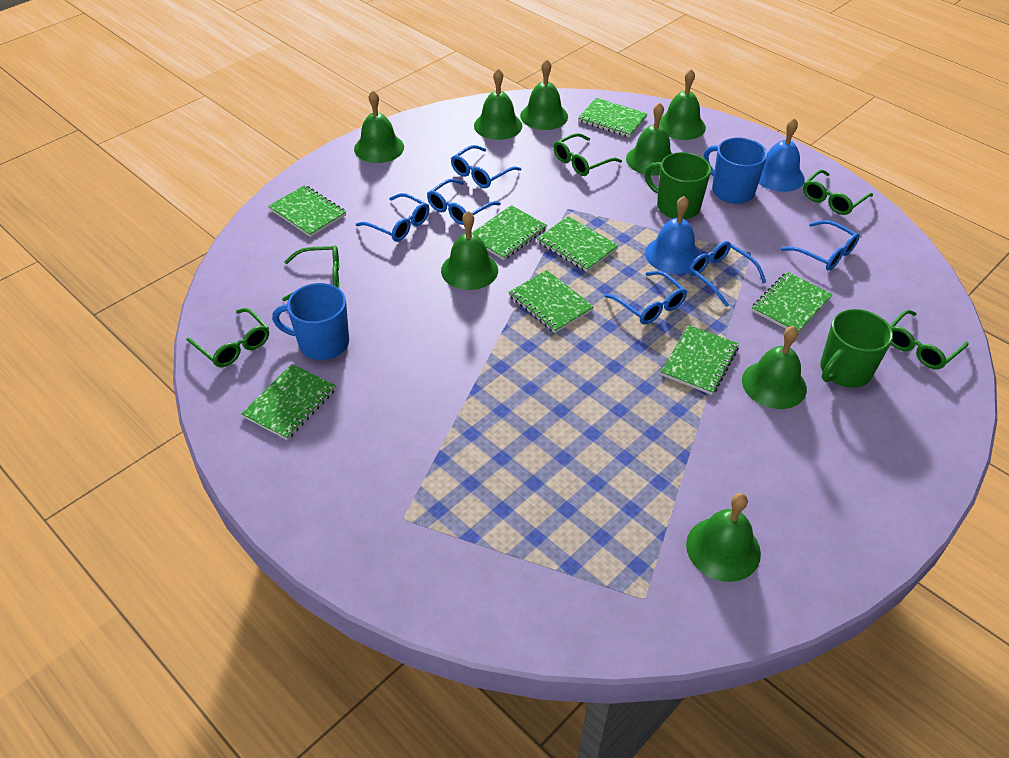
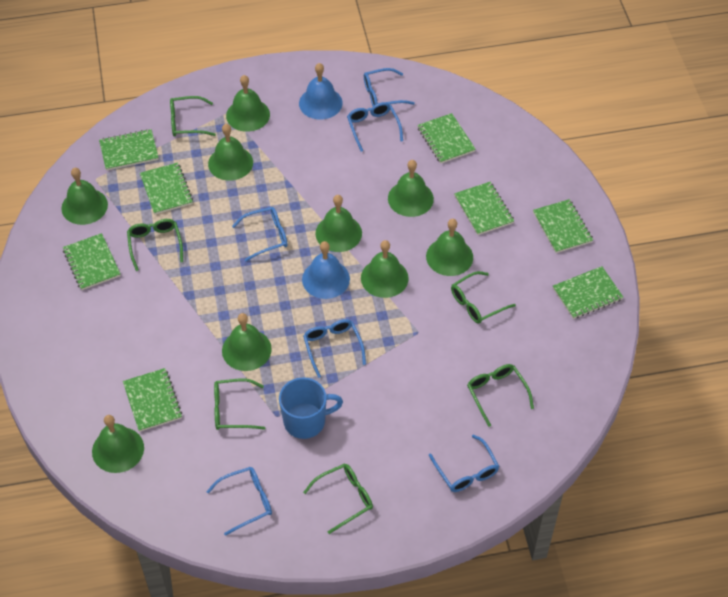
blue mug: [272,283,349,360] [703,138,767,204] = 2 -> [279,377,343,439] = 1
green bell: [354,90,404,163] [441,211,498,290] [474,68,522,140] [520,59,568,130] [626,102,672,176] [659,69,706,140] [686,493,761,582] [742,326,807,409] = 8 -> [61,168,108,225] [92,415,144,473] [208,124,253,181] [222,313,272,371] [226,75,270,132] [315,195,362,252] [361,240,409,298] [388,160,434,217] [426,219,473,276] = 9
green glasses: [186,308,269,367] [282,245,339,301] [554,133,622,176] [803,170,873,215] [890,310,969,369] = 5 -> [127,219,183,271] [170,96,216,137] [214,379,265,430] [303,463,373,534] [451,271,516,324] [467,364,534,427] = 6
green mug: [645,152,711,219] [820,309,893,388] = 2 -> none = 0

